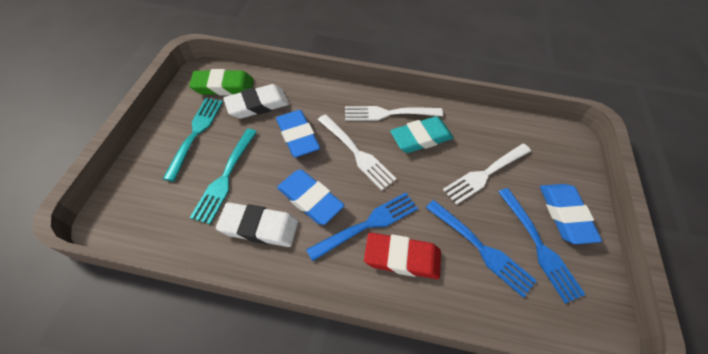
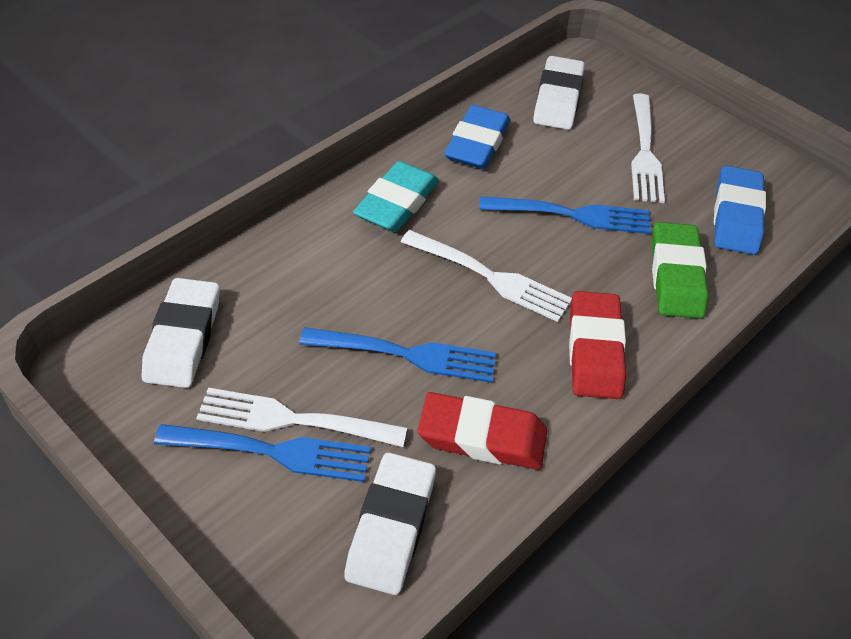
blue eraser: [276,110,320,157] [277,170,344,225] [540,184,602,244] = 3 -> [444,105,510,169] [714,166,766,255] = 2
red eraser: [364,233,441,279] = 1 -> [418,392,547,470] [569,291,626,399] = 2
turquoise fork: [163,98,223,182] [190,129,257,224] = 2 -> none = 0
white eraser: [216,202,298,247] [223,84,289,119] = 2 -> [142,278,220,388] [344,453,436,595] [533,56,585,130] = 3

